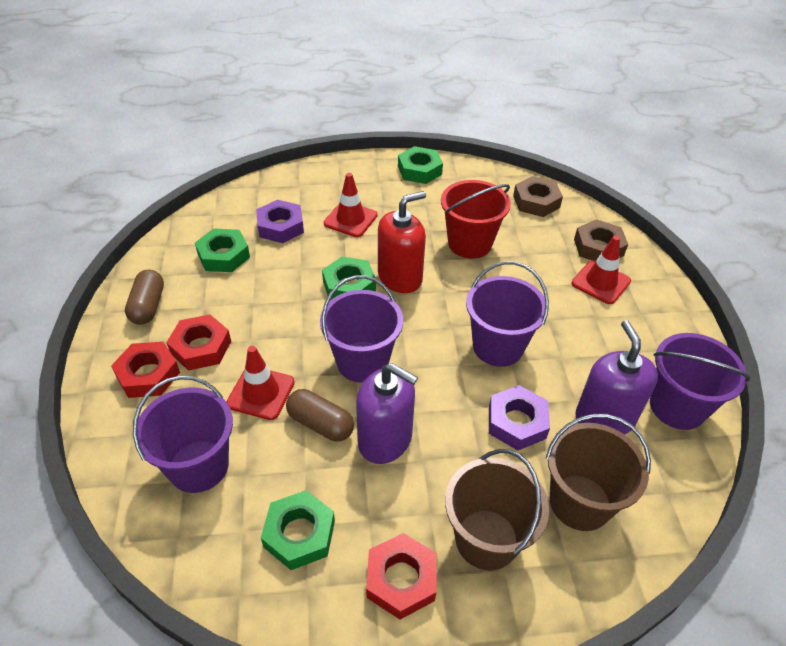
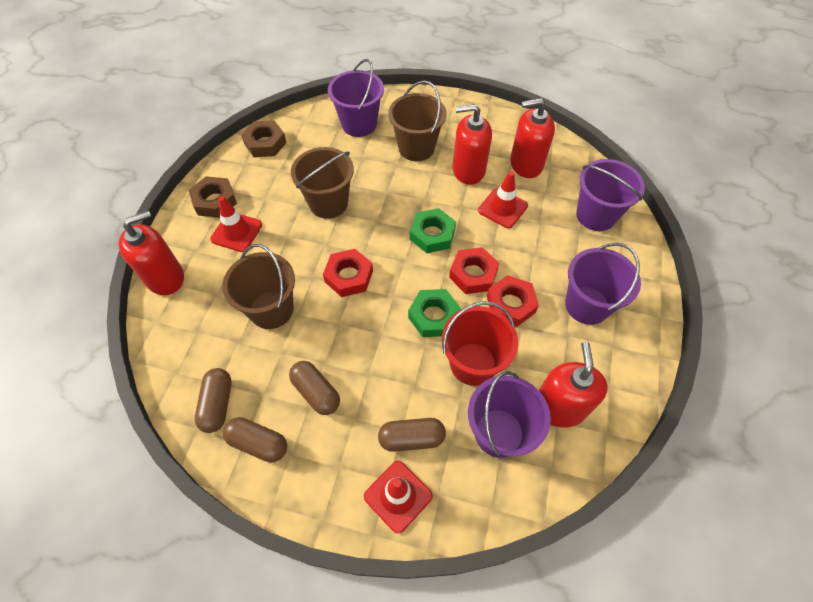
brown bucket: [445,449,549,570] [546,414,651,531] = 2 -> [222,244,295,329] [291,147,354,219] [388,80,447,161] = 3
brown capsule: [125,270,164,325] [286,389,354,442] = 2 -> [195,368,231,433] [223,417,287,463] [289,361,340,415] [378,418,446,452] = 4
green nut: [195,228,250,272] [261,490,335,570] [322,256,376,301] [398,146,443,184] = 4 -> [408,289,461,337] [410,208,456,253] = 2
purple nut: [256,200,304,243] [489,385,550,450] = 2 -> none = 0
purple soap dispenser: [356,363,418,464] [575,320,658,435] = 2 -> none = 0
red soap dispenser: [378,191,426,293] = 1 -> [119,210,184,295] [453,104,492,185] [510,98,555,178] [539,341,608,428] = 4

